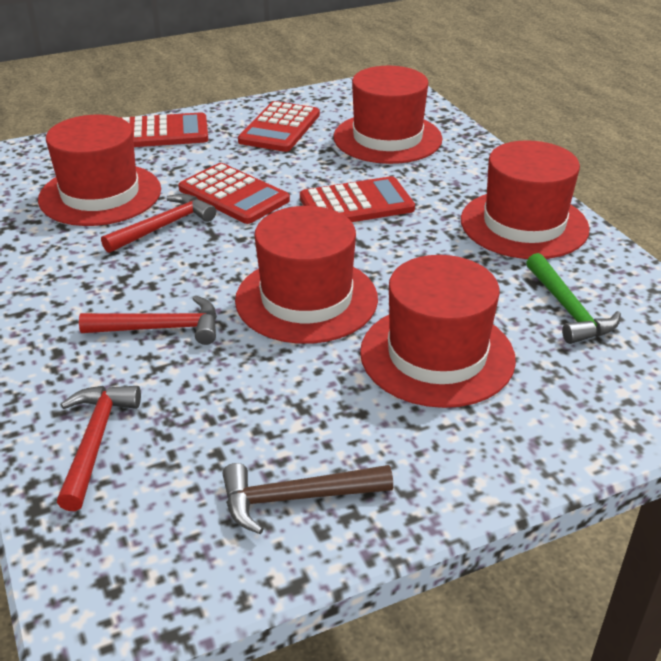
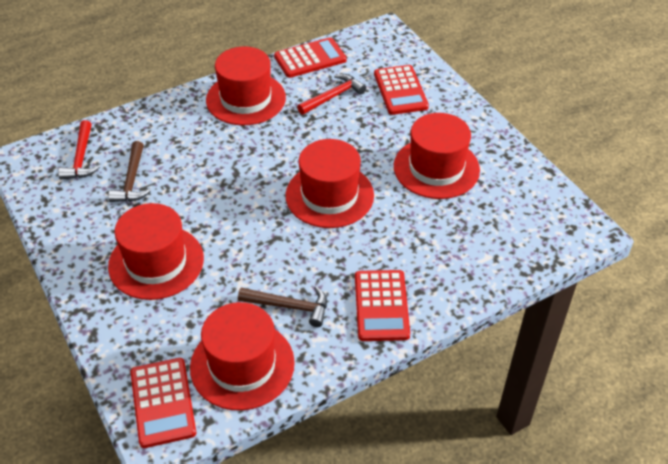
brown hammer: [223,463,393,534] = 1 -> [108,141,151,202] [238,286,327,327] = 2
green hammer: [526,253,621,344] = 1 -> none = 0
red hammer: [57,386,141,511] [79,295,217,345] [101,194,216,253] = 3 -> [58,120,100,180] [297,74,366,115] = 2

